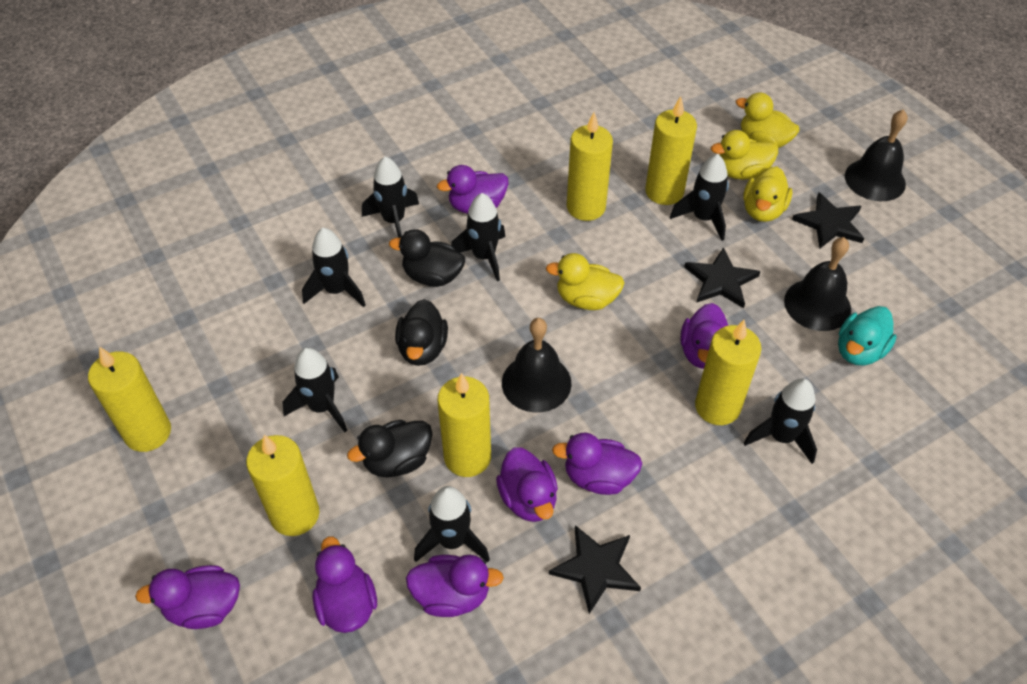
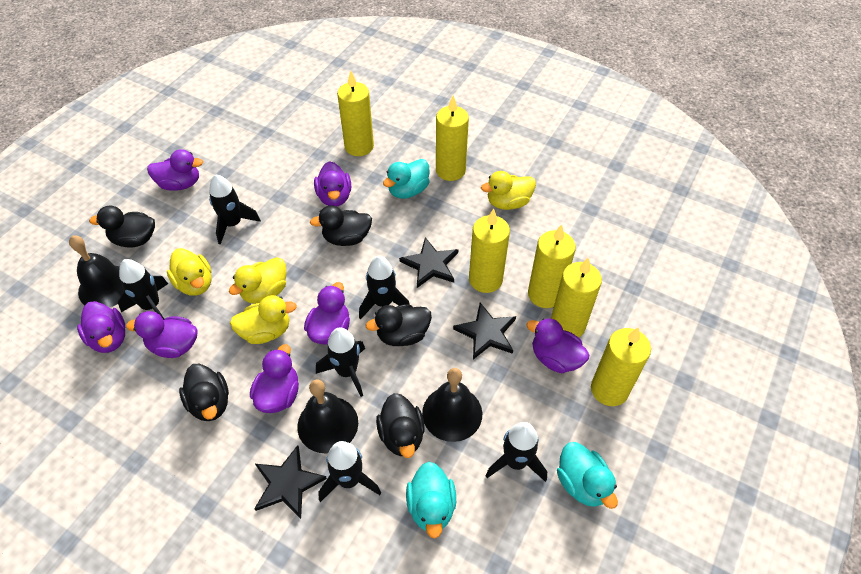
black duck: [347,420,432,477] [389,229,465,287] [395,299,448,366] = 3 -> [89,206,155,248] [179,364,229,421] [310,205,372,246] [366,304,432,346] [376,393,425,458] = 5
black rocket: [282,348,347,432] [302,228,365,307] [362,156,419,238] [414,486,490,562] [451,193,505,281] [670,154,729,241] [744,378,817,464] = 7 -> [118,259,168,320] [209,174,261,245] [316,327,365,397] [318,441,381,502] [359,256,410,320] [486,422,547,482] = 6
turquoise duck: [838,306,897,366] = 1 -> [383,159,430,199] [406,462,456,538] [557,442,618,509] = 3

